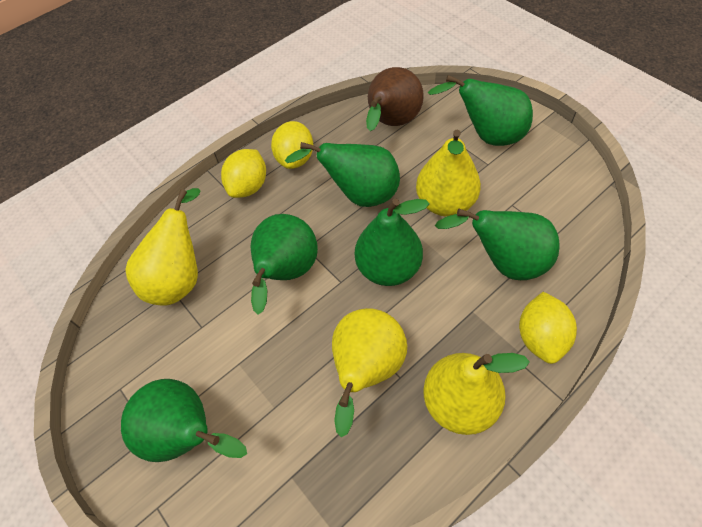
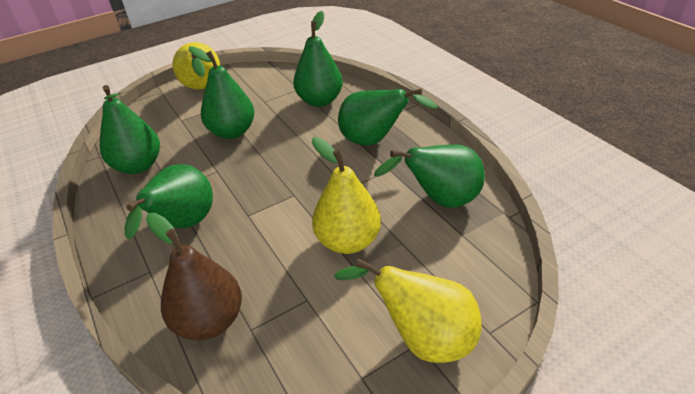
yellow lemon: [221,149,266,198] [271,121,313,169] [519,292,577,364] = 3 -> none = 0
yellow pear: [126,188,201,306] [332,308,407,437] [416,130,481,216] [423,353,530,435] = 4 -> [172,42,220,89] [312,137,381,254] [334,258,482,363] = 3

